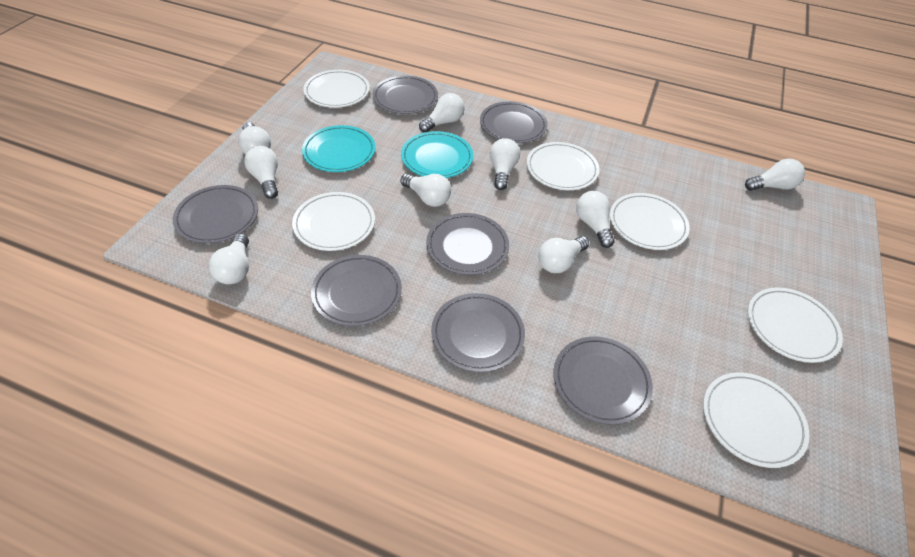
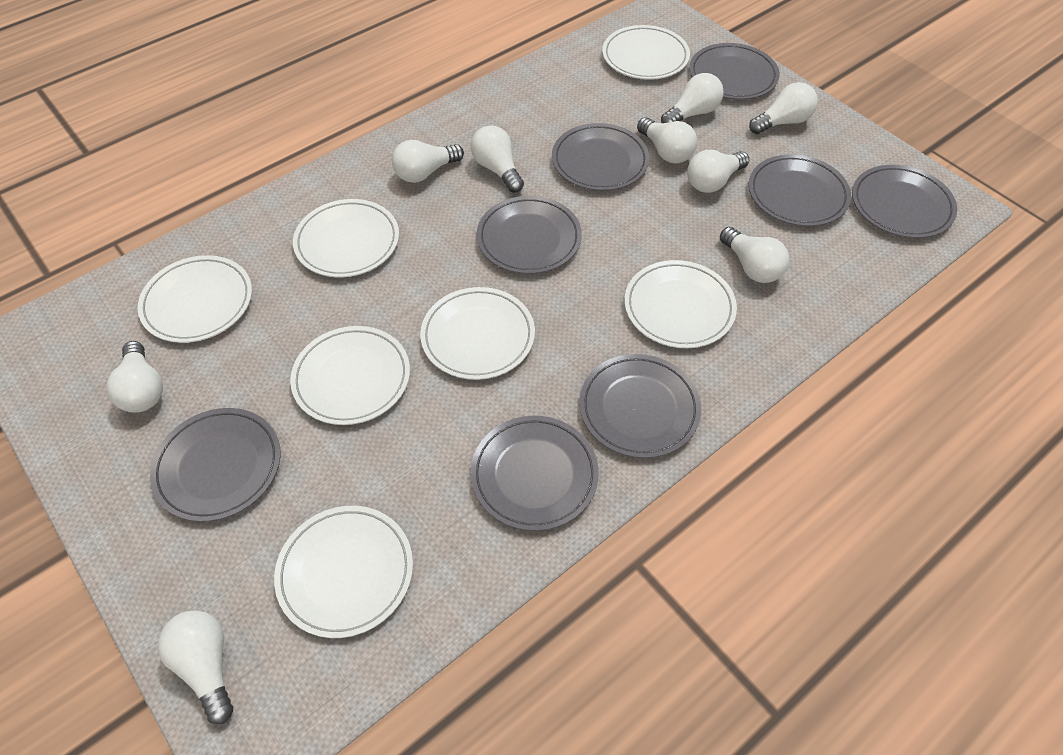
grey plate: [173,185,258,244] [311,255,402,326] [373,75,438,114] [426,213,509,275] [431,293,525,372] [480,101,548,143] [553,337,653,425] = 7 -> [150,408,281,522] [471,416,599,531] [477,196,582,274] [552,123,649,191] [579,354,701,458] [689,43,780,100] [749,154,851,226] [852,165,957,238] = 8
turquoise plate: [302,125,376,172] [401,131,473,178] = 2 -> none = 0
white plate: [292,192,375,251] [304,70,370,108] [526,142,599,190] [610,193,690,250] [703,372,809,468] [748,287,843,363] = 6 -> [138,255,252,343] [274,506,413,638] [290,326,410,425] [293,199,399,277] [420,287,535,380] [602,25,690,80] [624,260,737,348] = 7

